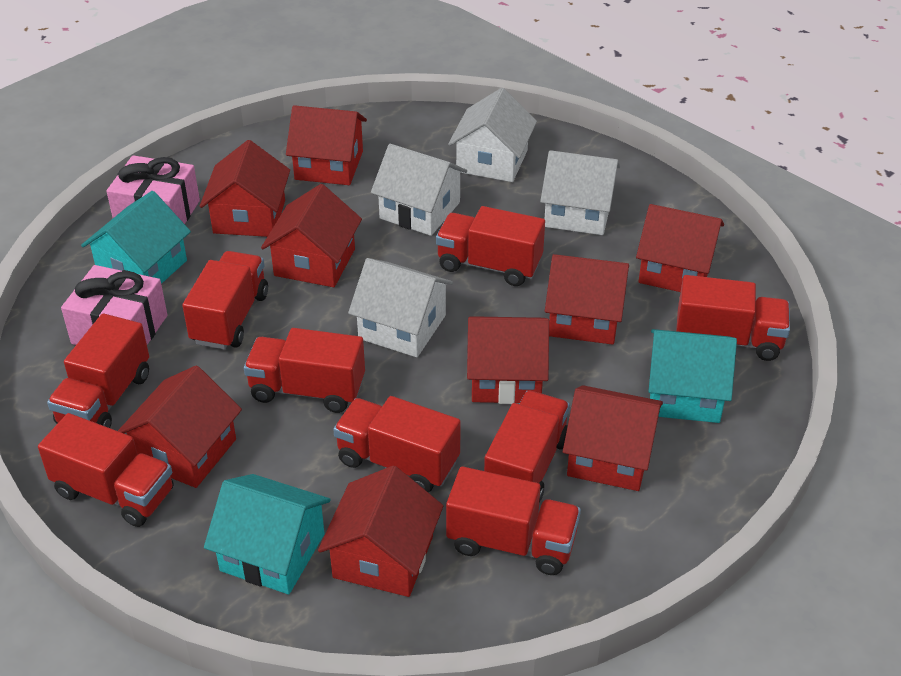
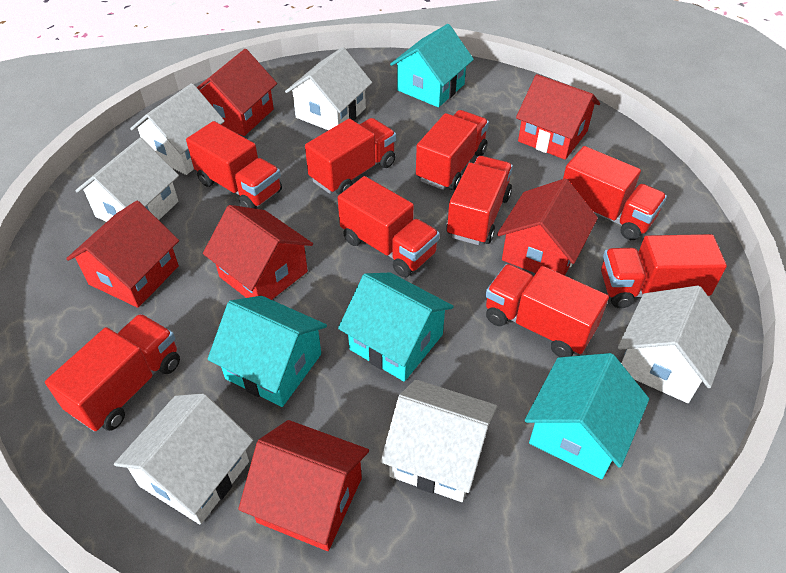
pink gift: [61,265,168,345] [107,155,200,224] = 2 -> none = 0
red house: [118,365,242,488] [200,140,290,237] [261,184,362,287] [286,105,367,185] [318,465,443,597] [467,316,549,404] [545,254,629,345] [563,385,663,491] [636,204,724,292] = 9 -> [66,201,179,308] [197,49,277,136] [203,205,313,300] [238,420,369,551] [497,178,598,275] [516,74,600,160] = 6
turquoise house: [81,191,191,284] [204,474,331,594] [648,329,737,423] = 3 -> [208,296,327,407] [338,272,454,382] [390,24,474,107] [525,353,649,479] = 4
white house: [348,258,453,357] [371,144,467,236] [448,88,537,182] [540,150,620,235] = 4 -> [75,138,179,222] [114,393,253,525] [130,83,225,175] [285,47,372,130] [381,379,497,502] [618,285,732,403] = 6

